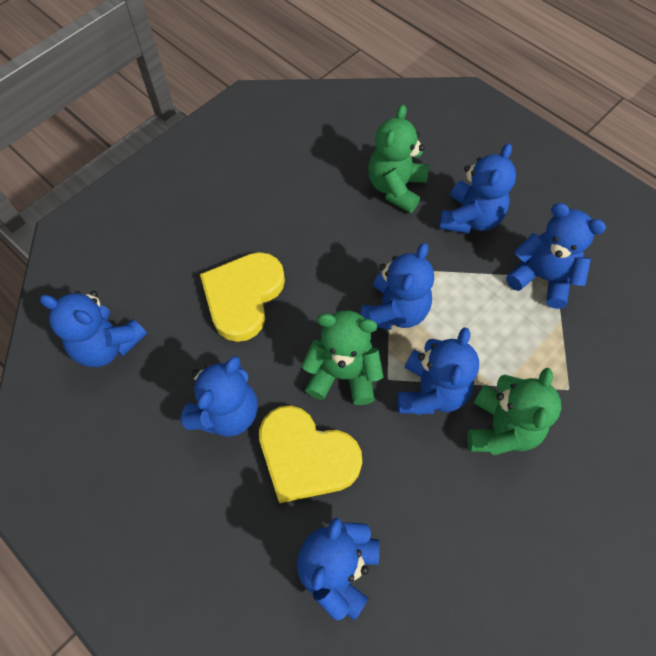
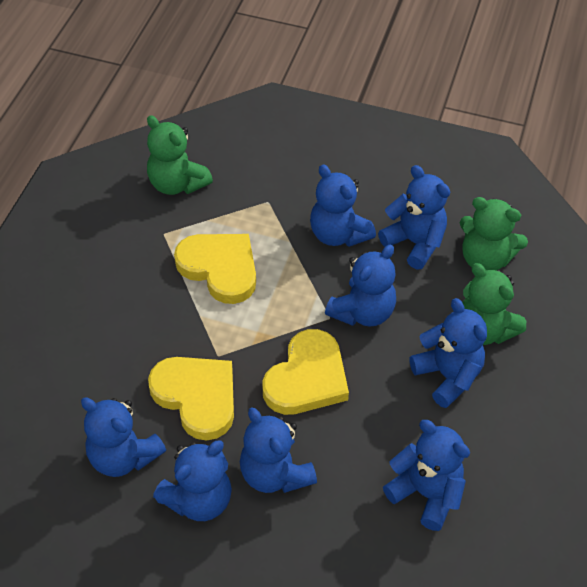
blue teddy bear: [40,291,147,367] [181,356,258,437] [297,518,379,621] [361,243,434,330] [397,327,479,415] [439,143,516,234] [506,203,606,309] = 7 -> [81,397,166,477] [153,441,232,521] [240,407,317,493] [310,164,376,247] [325,244,396,327] [378,165,450,269] [383,420,470,531] [410,298,487,408] = 8
yellow heart: [200,252,285,342] [259,406,362,503] = 2 -> [148,357,234,440] [174,234,256,304] [262,329,349,415] = 3

